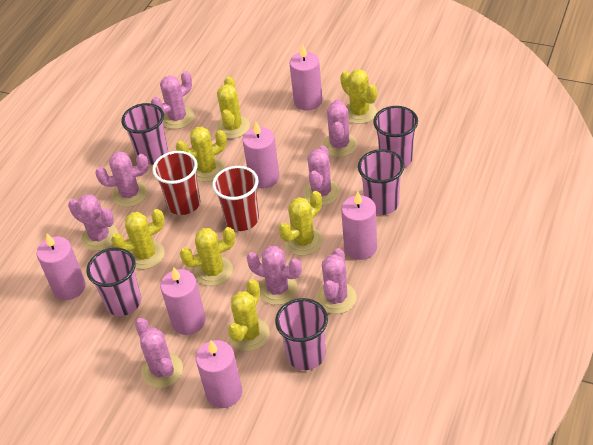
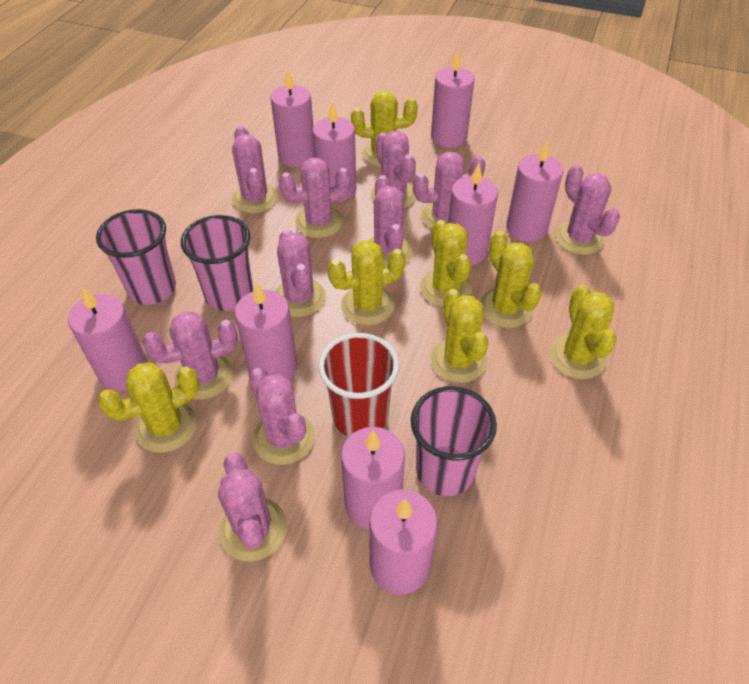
pink cactus: [68,194,118,251] [96,151,149,207] [135,318,183,388] [151,71,194,129] [247,246,302,305] [303,145,340,206] [316,248,357,314] [322,99,357,157] = 8 -> [142,312,238,399] [218,453,287,562] [232,126,278,213] [249,368,315,465] [275,229,326,317] [279,158,351,238] [367,175,413,268] [371,131,416,208] [413,152,486,229] [555,165,620,255] = 10
pink candle: [36,234,86,300] [160,267,206,335] [196,340,242,408] [243,122,280,189] [290,44,322,111] [341,191,377,260] = 6 -> [68,288,148,391] [234,282,297,380] [271,70,315,167] [313,102,356,202] [341,427,405,529] [369,490,438,595] [431,51,475,148] [448,163,498,265] [506,141,564,242] = 9
pink cup: [86,248,141,316] [121,103,168,165] [275,298,328,370] [358,149,404,215] [373,106,418,168] = 5 -> [96,209,176,305] [181,215,253,311] [411,386,497,496] = 3
red cup: [152,151,200,215] [212,166,259,231] = 2 -> [319,333,399,437] = 1

